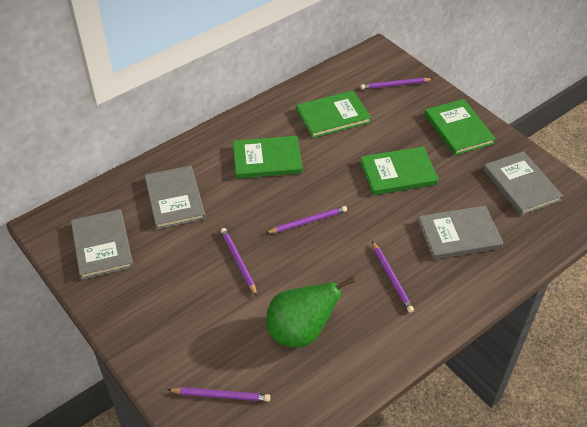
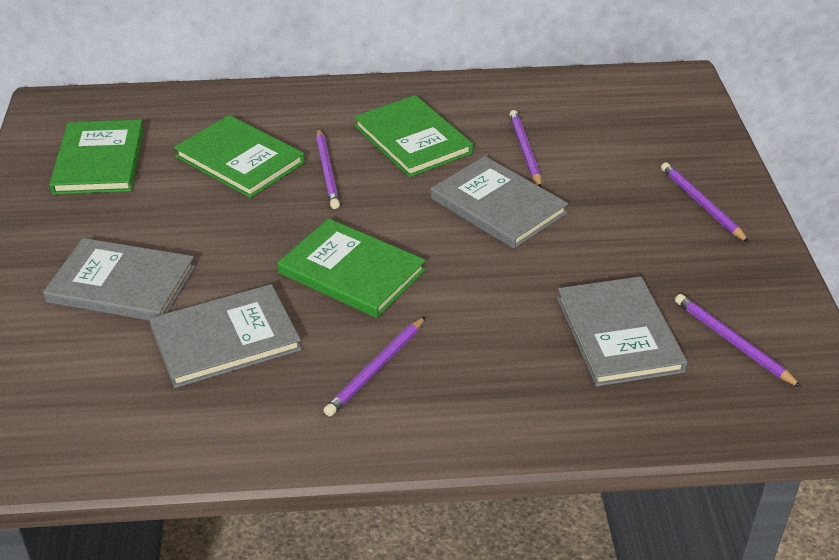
green pear: [266,277,355,347] = 1 -> none = 0

